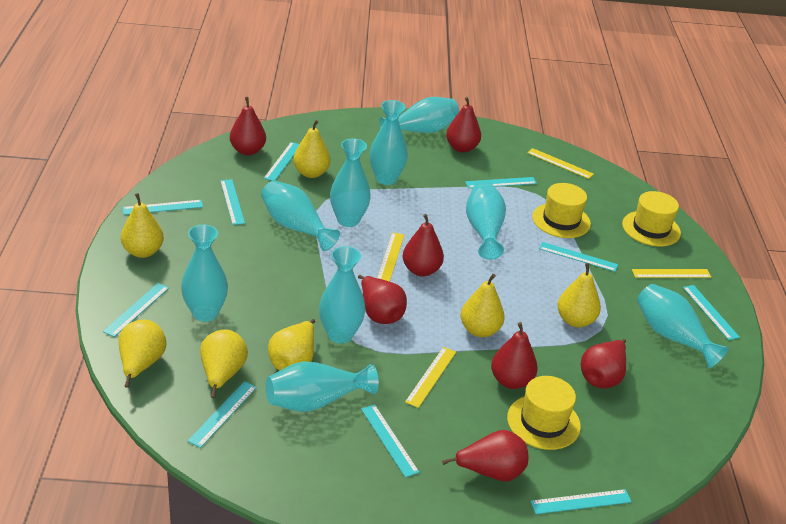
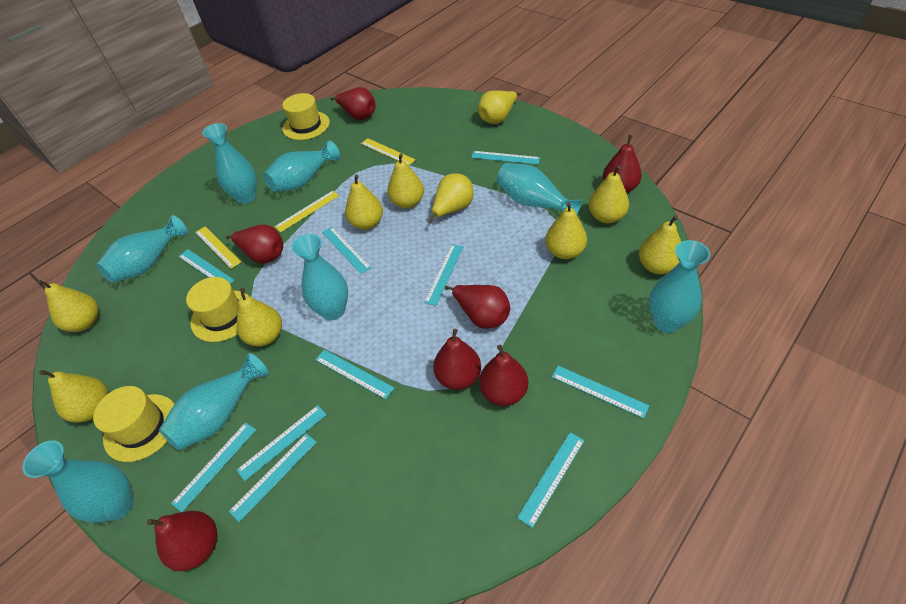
turquoise vase: [181,224,228,322] [261,181,340,251] [265,361,379,412] [319,246,366,343] [330,138,371,227] [369,100,408,185] [379,97,459,133] [466,181,506,260] [637,284,729,368] = 9 -> [22,440,134,522] [96,215,188,282] [159,353,269,450] [202,123,257,204] [263,140,340,192] [291,234,348,320] [496,163,582,214] [649,240,710,333] = 8
yellow pear: [119,320,166,388] [121,193,164,258] [200,329,248,398] [268,319,315,370] [293,120,331,178] [461,274,505,337] [557,263,601,327] = 7 -> [37,280,99,332] [39,370,108,422] [237,288,282,346] [345,174,383,230] [387,154,424,209] [428,173,474,224] [478,90,521,124] [545,202,587,259] [589,165,629,223] [639,215,681,274] = 10
yellow ruler: [377,232,404,282] [405,347,456,408] [527,148,594,179] [632,269,711,278] = 4 -> [195,226,241,269] [274,191,339,232] [361,138,416,166] = 3

